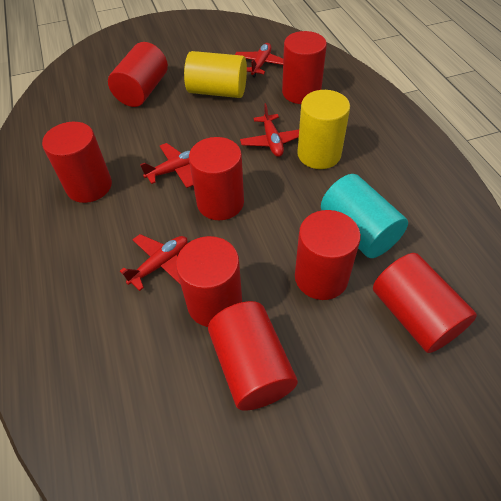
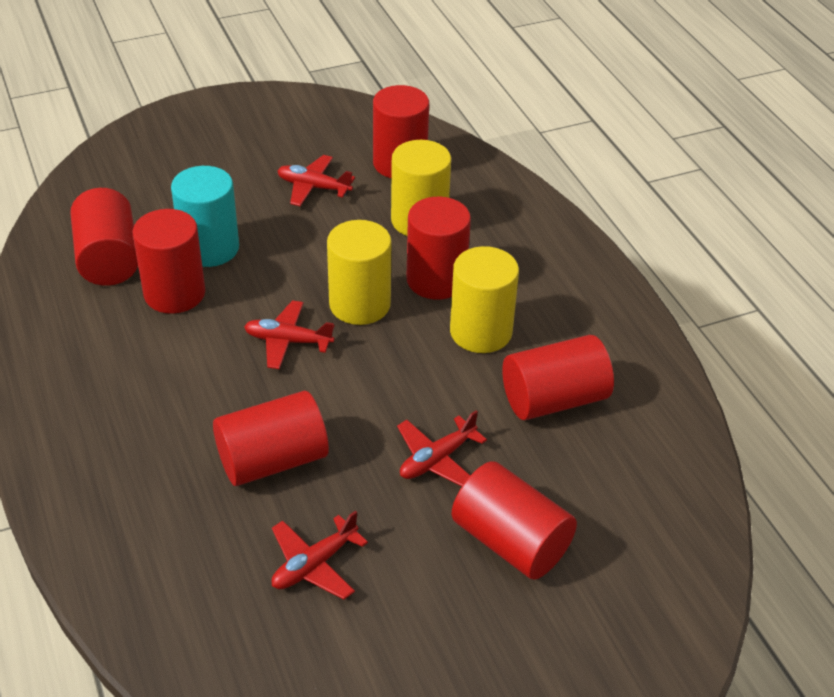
red cylinder: [42,122,112,203] [108,42,168,107] [176,236,242,327] [189,137,244,220] [208,301,298,411] [282,31,327,104] [295,210,361,300] [373,253,477,353] = 8 -> [70,188,138,286] [132,209,205,314] [213,391,329,486] [373,85,429,178] [407,197,471,300] [451,461,577,580] [502,335,614,420] = 7
yellow cylinder: [184,51,247,98] [297,90,350,169] = 2 -> [327,220,391,325] [391,140,451,236] [450,246,519,353] = 3

